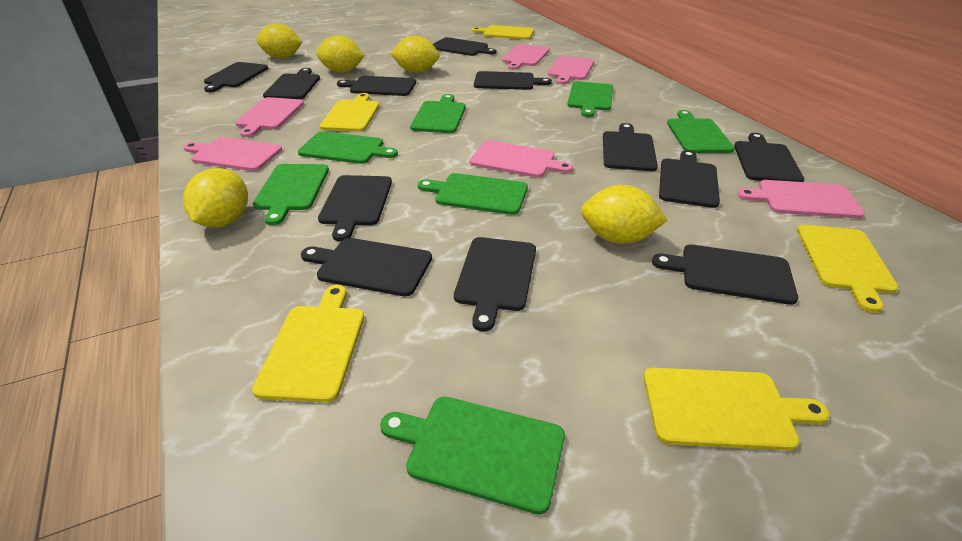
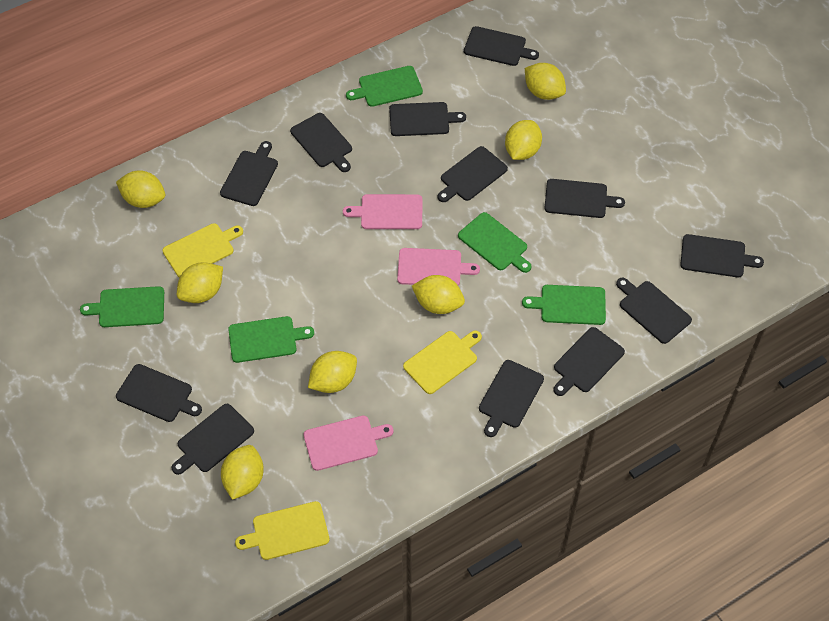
green cutting board: [253,164,329,225] [298,131,398,164] [380,396,565,514] [410,94,466,133] [418,173,528,215] [567,81,613,117] [667,110,735,153] = 7 -> [80,286,164,327] [228,316,314,363] [346,66,423,107] [458,212,531,273] [522,285,606,325] = 5
pink cutting board: [183,137,282,171] [235,97,304,137] [469,140,573,178] [502,44,550,70] [547,56,594,84] [737,180,865,219] = 6 -> [304,415,393,471] [343,194,422,229] [397,248,480,285] = 3
yellow cutting board: [252,285,364,403] [319,93,379,132] [472,25,534,40] [644,368,830,451] [797,225,899,313] = 5 -> [162,223,243,278] [235,501,330,560] [403,330,482,394] = 3
yellow lemon: [183,168,248,228] [256,23,302,59] [316,35,365,73] [390,36,440,73] [581,185,668,244] = 5 -> [116,170,165,208] [177,262,223,303] [221,445,264,500] [308,351,357,393] [412,275,465,314] [505,120,542,160] [525,63,566,100] = 7

